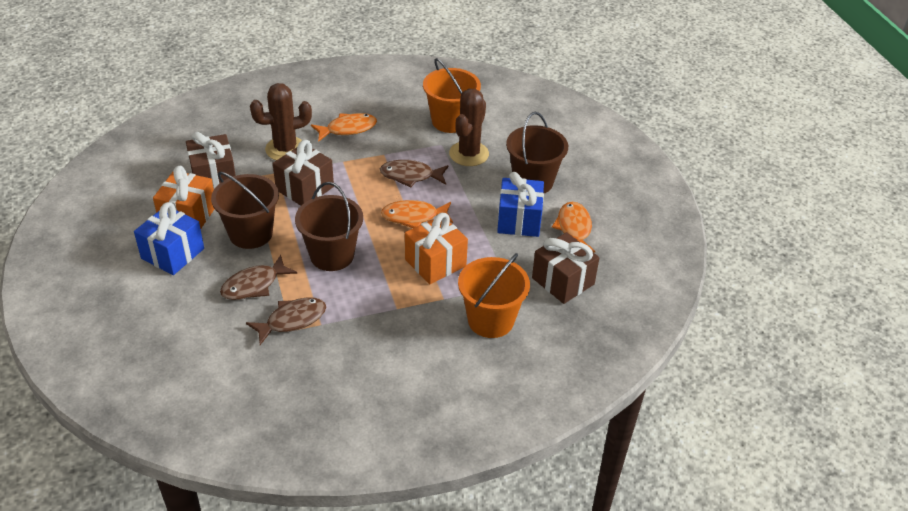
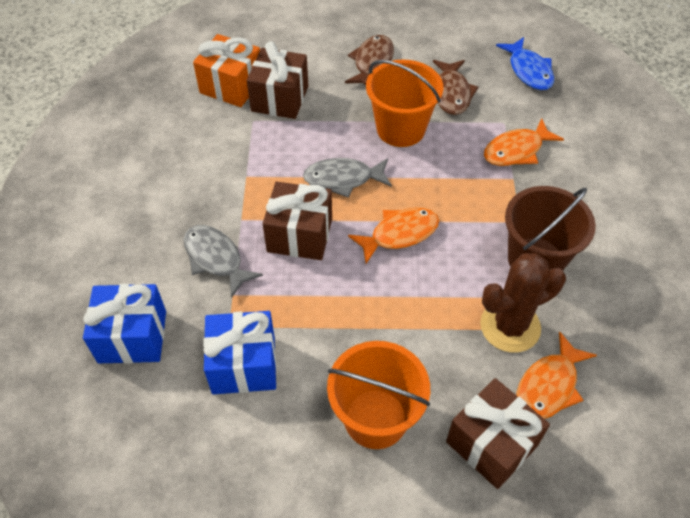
blue fish: none = 0 -> [496,37,554,90] = 1
brown bucket: [211,172,279,249] [295,182,363,271] [506,112,568,193] = 3 -> [505,186,596,270] = 1
brown cactus: [250,83,312,160] [449,89,489,166] = 2 -> [480,253,566,353] = 1
brown fish: [220,255,297,300] [246,297,326,345] [380,160,449,188] = 3 -> [345,35,394,85] [433,60,479,115] = 2
grey fish: none = 0 -> [184,225,263,298] [303,158,392,198] = 2
orange gift: [153,166,214,229] [405,213,468,284] = 2 -> [193,34,260,107] = 1

